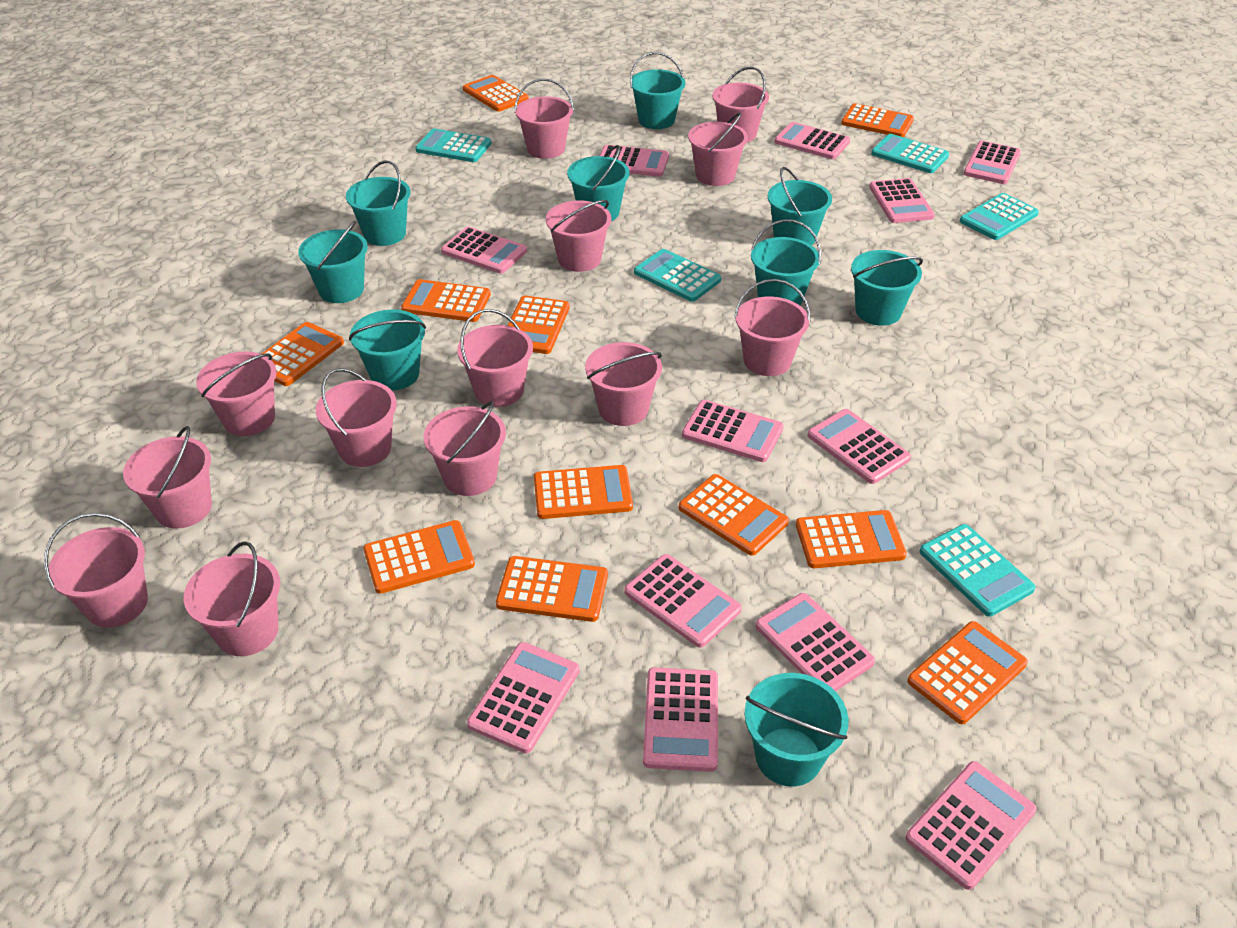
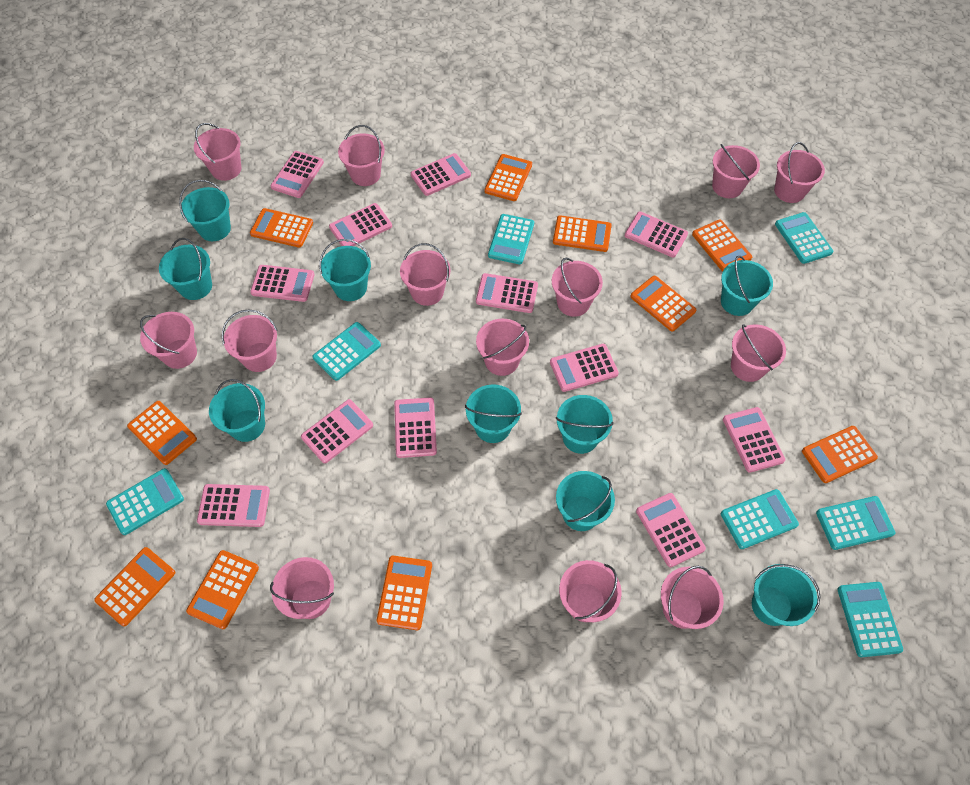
orange calculator: [262,322,344,386] [363,520,475,594] [401,279,491,322] [463,75,529,112] [496,556,608,622] [508,296,570,354] [534,465,633,519] [679,474,789,556] [796,510,907,568] [841,103,914,137] [907,621,1028,724] = 11 -> [94,547,175,626] [127,401,197,465] [186,550,259,629] [250,208,313,248] [377,556,432,630] [485,154,532,201] [553,215,612,252] [630,276,696,331] [692,220,752,272] [802,426,878,483] = 10
turquoise calculator: [415,129,491,162] [634,249,721,302] [871,134,949,173] [919,524,1036,617] [959,193,1039,240] = 5 -> [106,468,184,535] [313,322,381,381] [488,214,534,264] [721,489,799,549] [775,212,833,264] [816,496,896,550] [837,582,903,657] = 7

